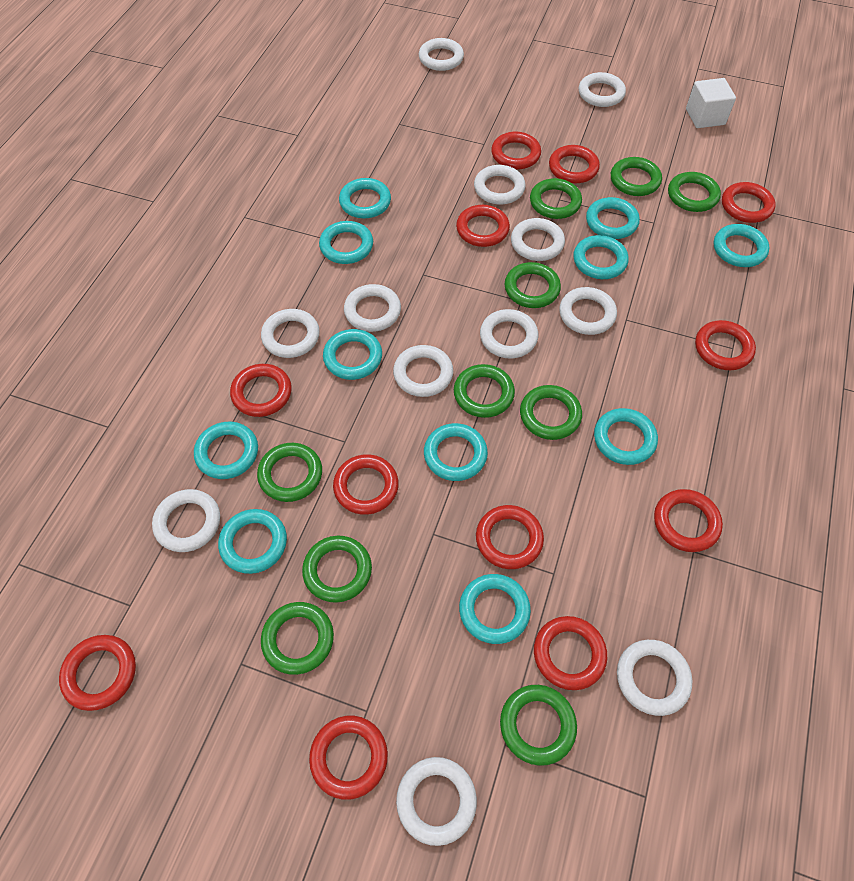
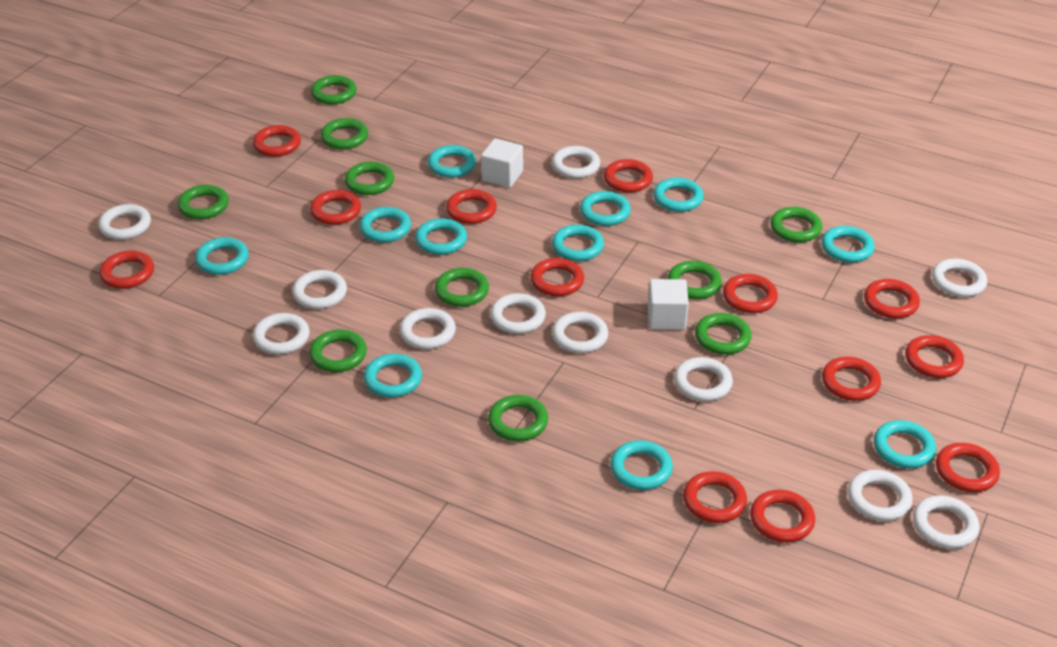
red ring: [59,635,136,711] [230,364,292,417] [309,716,388,800] [333,454,399,515] [456,205,510,247] [476,505,544,569] [491,132,541,169] [534,616,607,690] [549,145,600,183] [654,489,723,552] [695,320,756,370] [722,182,776,223] = 12 -> [99,251,154,289] [253,125,301,157] [310,190,361,225] [446,189,497,224] [531,258,584,296] [604,159,653,193] [683,471,747,523] [723,274,778,313] [750,490,815,543] [822,357,881,401] [864,279,920,319] [905,335,964,378] [936,443,1000,492] = 13
white cube: [686,78,736,128] = 1 -> [481,138,523,188] [648,279,689,330] = 2
white ring: [152,489,220,552] [261,309,320,358] [344,284,401,332] [393,345,453,397] [396,757,477,846] [419,38,464,71] [474,165,526,205] [480,309,538,359] [511,218,565,261] [559,287,617,335] [579,72,626,107] [617,640,692,716] = 12 -> [98,204,151,240] [253,313,309,355] [292,270,347,309] [400,308,456,349] [490,293,546,334] [552,146,600,179] [552,312,608,353] [674,357,733,401] [848,470,913,521] [913,496,979,549] [932,259,987,297] = 11

